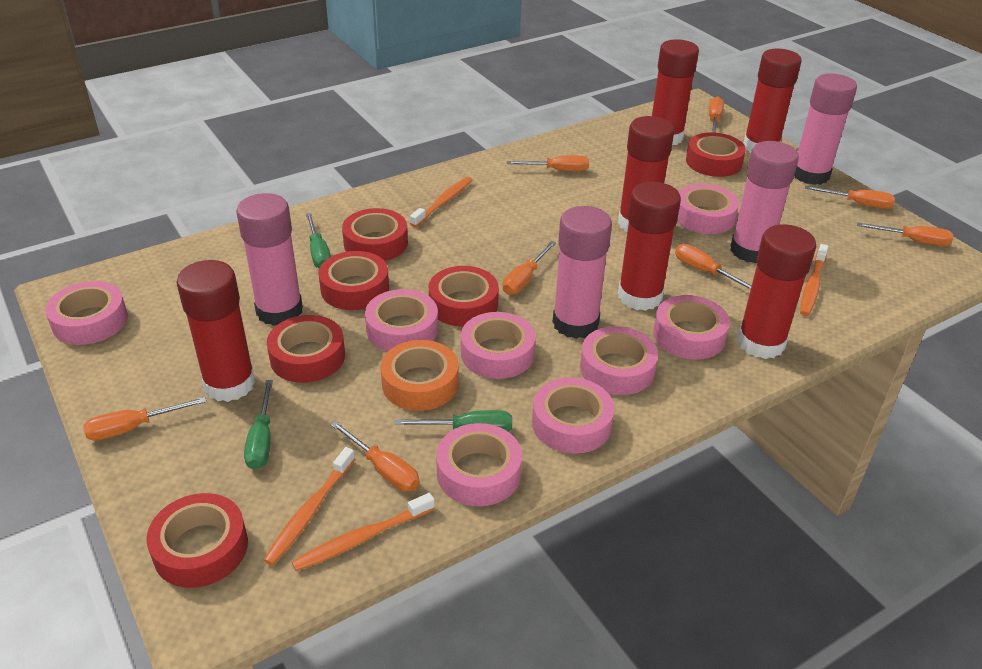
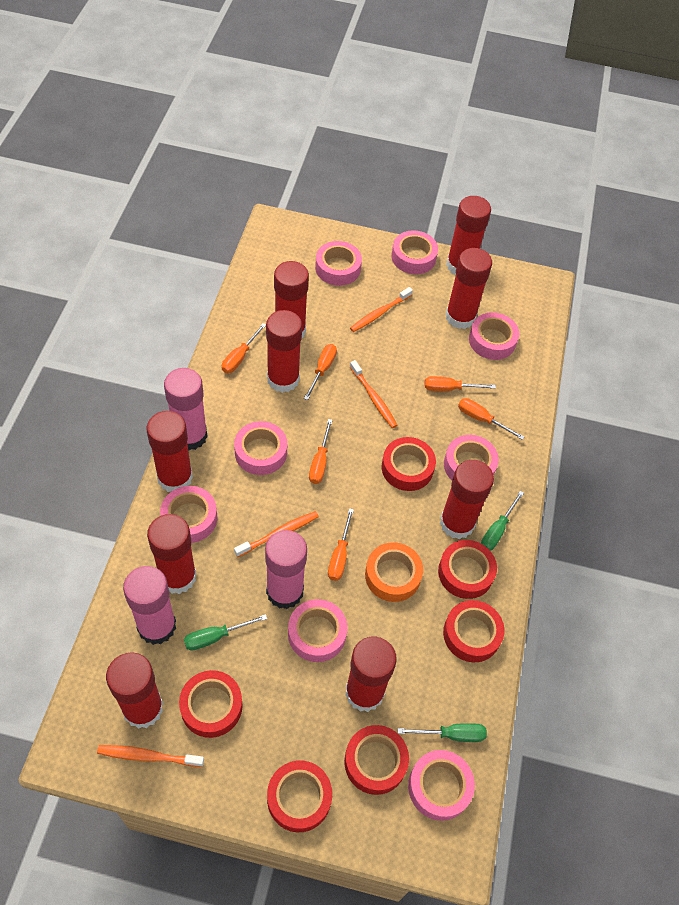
orange screwdriver: [83,397,206,441] [330,421,419,492] [503,241,556,295] [507,155,589,171] [675,244,752,290] [709,97,724,133] [805,186,895,209] [857,223,953,246] = 8 -> [222,323,266,373] [304,344,337,400] [309,419,332,484] [328,508,354,581] [424,376,496,391] [458,398,524,440] = 6
pink glue stick: [236,193,303,326] [552,206,612,339] [730,141,799,263] [794,73,857,185] = 4 -> [123,566,176,645] [164,368,208,451] [265,530,307,609] = 3
red glue stick: [176,260,256,402] [618,116,674,232] [618,182,681,311] [652,39,699,145] [737,224,816,359] [744,49,802,153] = 6 -> [106,652,163,729] [146,411,193,492] [147,514,197,594] [266,310,302,393] [274,261,309,338] [345,637,397,712] [440,460,494,539] [445,248,492,329] [446,196,491,275] = 9

